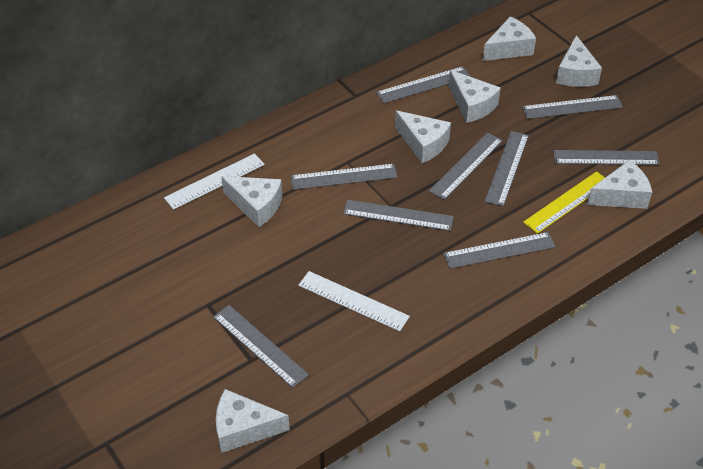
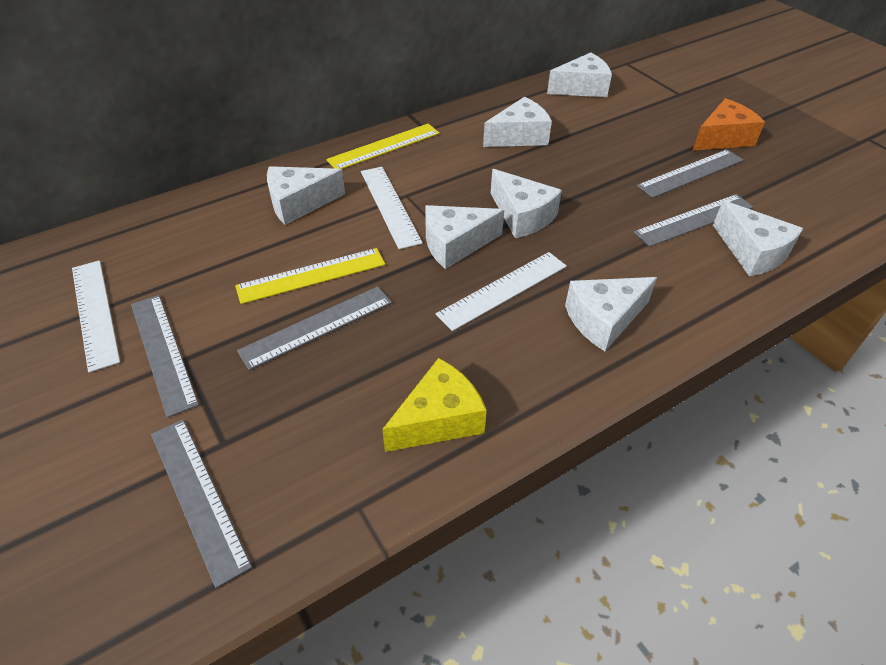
grey ruler: [213,305,309,388] [291,164,398,190] [343,200,454,231] [376,66,471,103] [429,132,503,200] [443,232,556,269] [485,131,529,206] [522,95,623,119] [553,150,660,165] = 9 -> [131,295,199,418] [151,419,252,588] [237,286,392,370] [634,194,753,247] [637,149,743,198] = 5
orange cheese: none = 0 -> [693,98,765,150] = 1
white ruler: [164,153,265,210] [298,271,410,332] = 2 -> [72,260,120,373] [361,167,423,249] [436,252,567,331] = 3
yellow cheese: none = 0 -> [382,358,487,452] = 1
yellow ruler: [523,171,605,234] = 1 -> [235,248,385,304] [326,124,440,169] = 2

